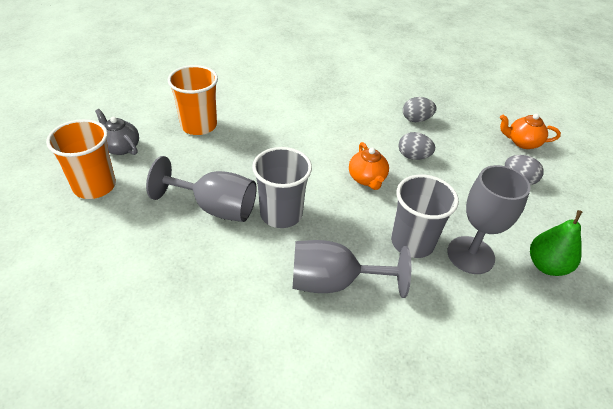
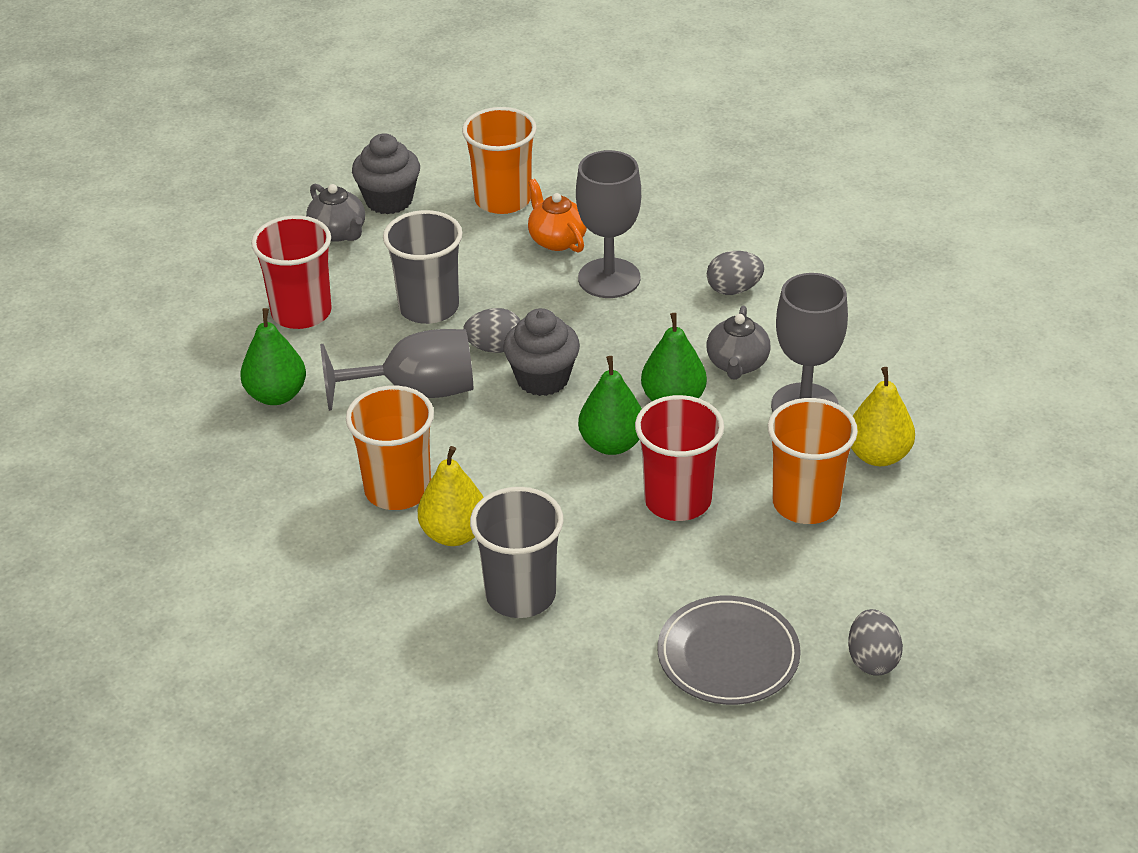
green pear: [530,210,582,276] = 1 -> [240,308,306,405] [578,356,642,455] [641,313,707,401] = 3
grey cupcake: none = 0 -> [352,133,420,214] [503,308,580,396] = 2
grey plate: none = 0 -> [657,596,801,705] = 1
grey teapot: [95,109,139,155] = 1 -> [306,184,365,242] [707,306,771,380] = 2
orange cup: [46,119,116,199] [168,65,218,135] = 2 -> [346,386,434,510] [462,107,537,214] [768,398,858,524] = 3
orange teapot: [349,142,389,190] [500,114,561,149] = 2 -> [528,179,587,252] = 1
red cup: none = 0 -> [251,215,332,329] [635,395,724,521] = 2
yellow pear: none = 0 -> [418,446,484,546] [851,367,915,466] = 2

